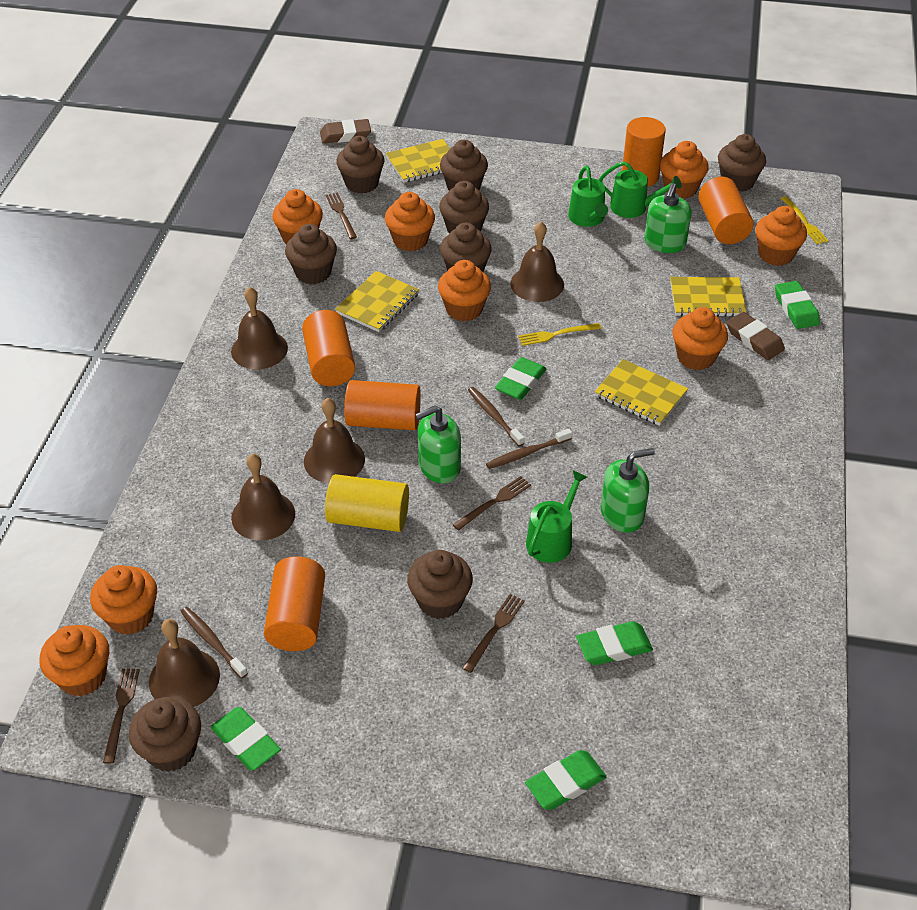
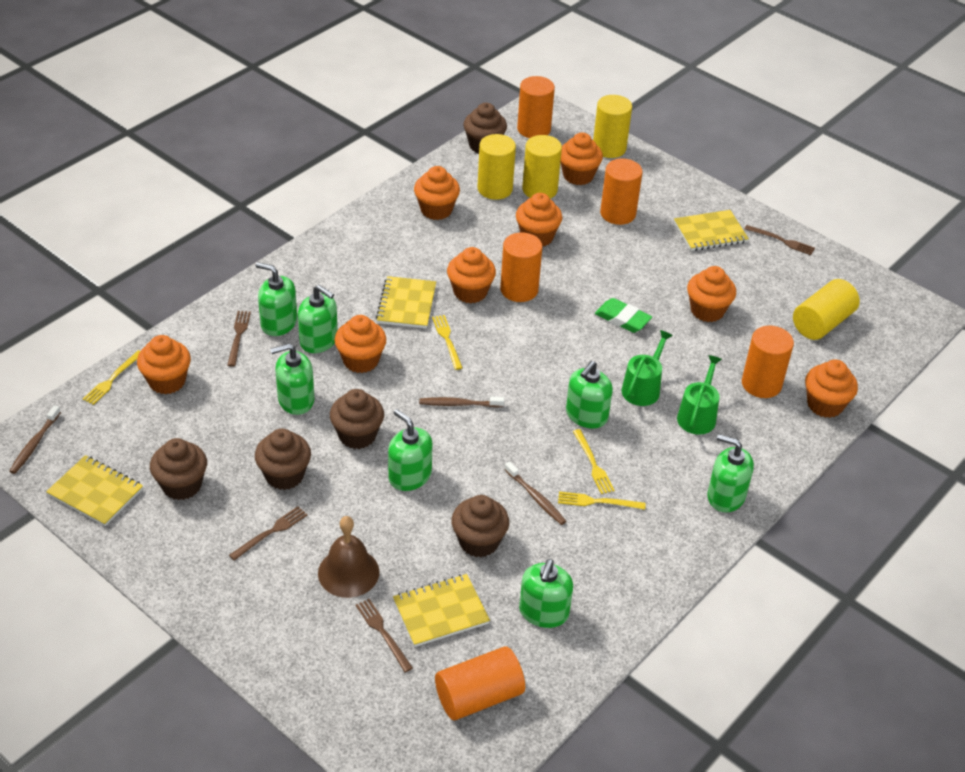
brown bell: [149,619,220,707] [231,287,288,369] [231,454,295,541] [304,398,365,483] [510,222,564,302] = 5 -> [318,516,379,598] = 1
brown cupcake: [129,697,201,772] [285,224,337,284] [336,136,384,194] [407,550,473,619] [439,181,489,234] [440,140,488,190] [440,223,492,272] [718,134,766,192] = 8 -> [150,438,207,500] [255,429,311,490] [330,389,384,449] [451,495,509,558] [464,103,507,154] = 5
brown eraser: [320,119,371,144] [727,312,785,360] = 2 -> none = 0
green eraser: [211,707,281,770] [495,357,547,400] [525,750,607,810] [576,621,653,665] [775,281,820,329] = 5 -> [595,298,652,333] = 1
green soap dispenser: [415,406,461,483] [601,448,655,533] [644,183,692,253] = 3 -> [256,262,297,336] [270,343,315,415] [298,285,338,353] [388,409,432,491] [519,559,573,628] [566,361,613,428] [707,434,754,512] = 7
green watering can: [526,470,587,563] [568,166,608,227] [599,162,681,218] = 3 -> [621,330,673,406] [677,355,722,435] = 2
yellow cylinder: [325,474,409,532] = 1 -> [477,134,516,200] [522,135,562,199] [593,95,632,158] [793,279,860,340] = 4
yellow fork: [518,323,601,346] [781,196,829,245] = 2 -> [83,350,140,405] [432,315,463,370] [558,492,646,510] [573,429,615,494] = 4

